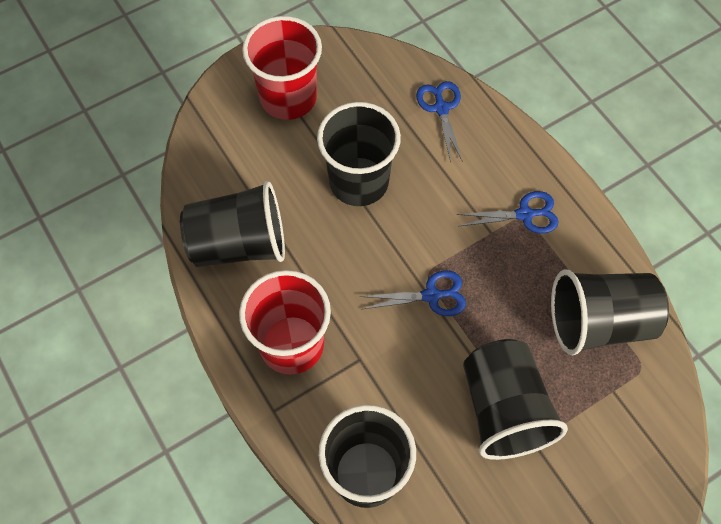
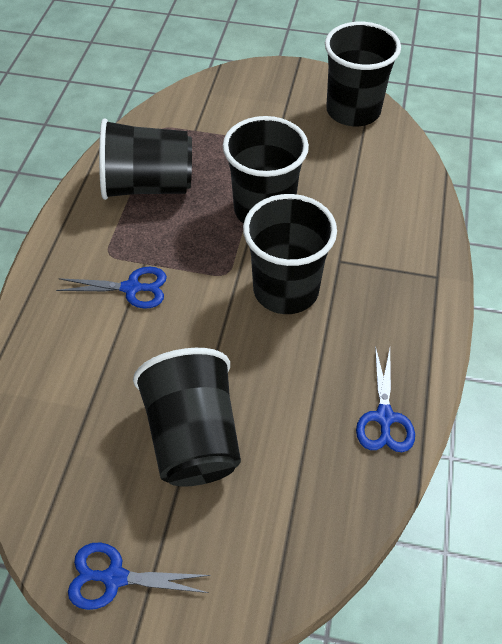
red cup: [239,270,331,375] [242,16,322,120] = 2 -> none = 0

